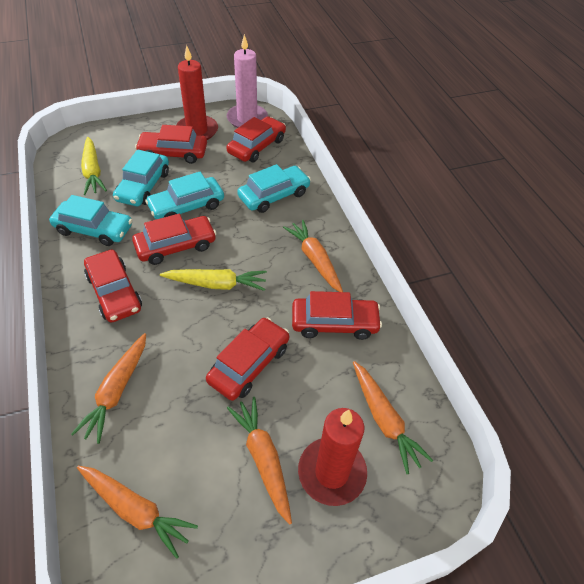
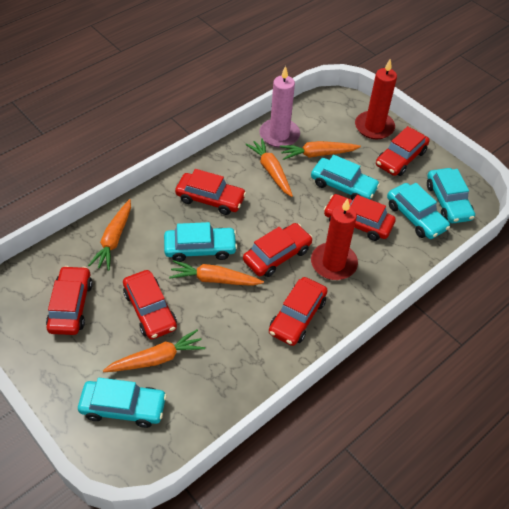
red car: [84,250,142,323] [132,214,217,265] [135,125,207,164] [206,317,289,401] [226,116,286,162] [292,291,382,340] = 6 -> [46,266,93,335] [123,270,177,340] [175,169,246,215] [243,223,313,277] [269,277,328,346] [324,194,396,241] [376,126,430,176] = 7
turquoise car: [49,195,132,246] [113,150,169,206] [145,172,224,219] [237,164,311,213] = 4 -> [78,378,167,428] [164,222,237,262] [311,155,380,200] [387,183,450,239] [427,168,475,223] = 5
yellow carrot: [81,137,107,195] [160,269,267,291] = 2 -> none = 0

